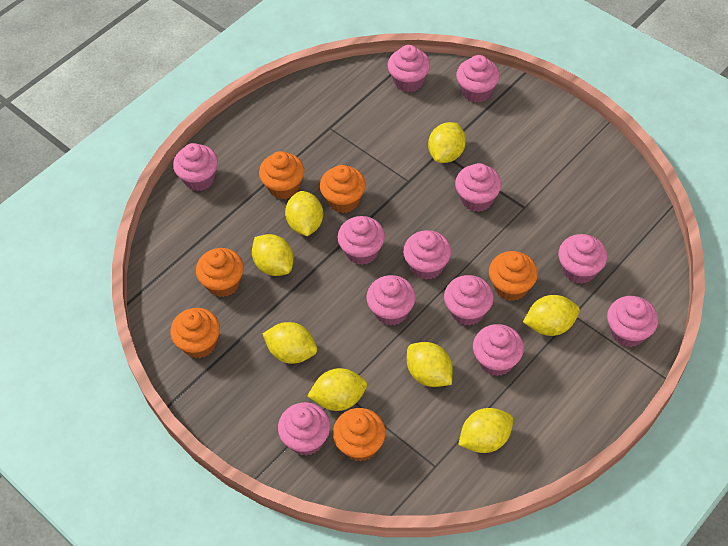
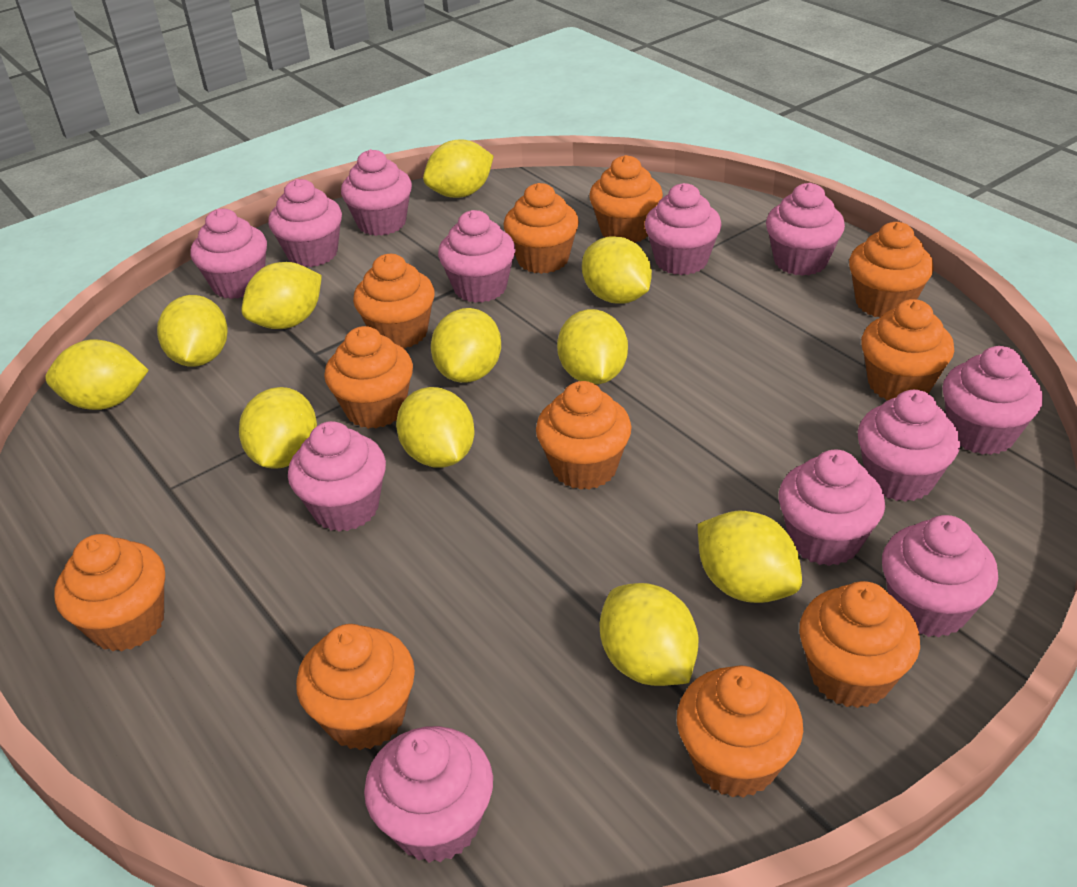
orange cupcake: [170,308,220,358] [196,248,244,297] [259,151,304,199] [320,165,366,213] [333,408,386,462] [489,251,538,301] = 6 -> [54,534,165,651] [296,624,415,750] [324,326,413,429] [353,254,435,349] [504,183,579,274] [536,381,632,490] [589,155,663,243] [677,665,803,798] [799,581,920,708] [849,222,934,318] [861,299,954,400] = 11
yellow lemon: [252,234,294,276] [262,322,317,364] [285,191,323,236] [307,368,367,411] [407,342,453,387] [428,122,466,163] [458,408,513,453] [523,295,580,336] = 8 -> [45,340,149,410] [157,295,228,367] [239,387,317,469] [241,262,322,329] [396,387,475,467] [423,139,494,198] [431,308,501,383] [557,309,628,384] [582,236,652,304] [600,583,698,686] [698,510,802,603] = 11

